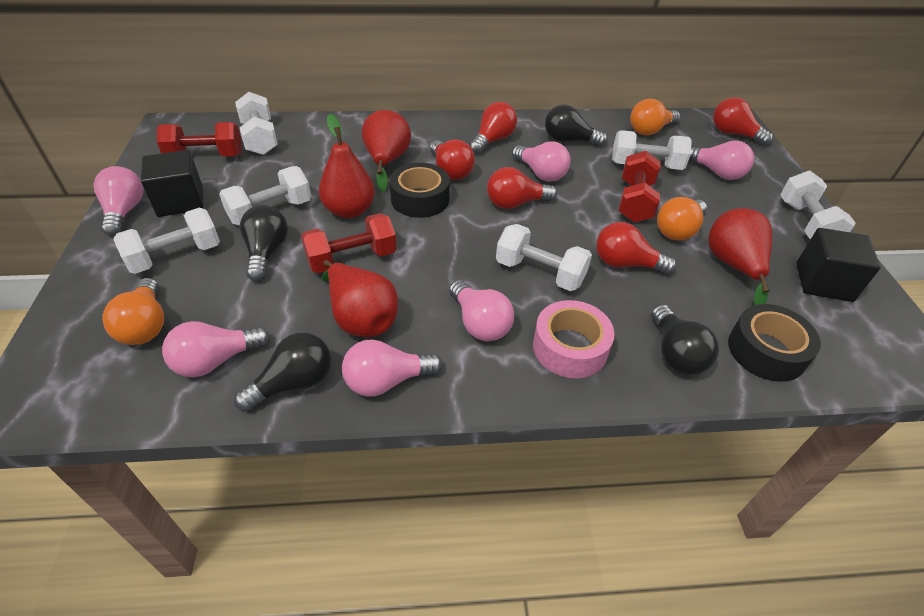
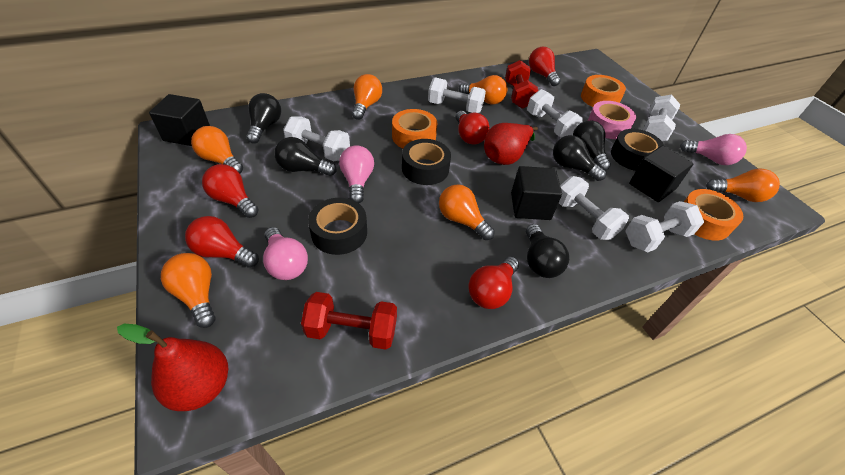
black cube: [141,150,204,217] [796,228,881,302] = 2 -> [149,94,210,146] [511,166,562,220] [629,146,693,202] = 3
black light bulb: [234,332,331,411] [240,205,288,281] [545,104,607,146] [651,305,719,375] = 4 -> [246,93,281,143] [274,137,337,176] [526,224,569,278] [553,135,606,181] [573,121,611,171] = 5
black tape: [389,163,450,218] [728,304,821,382] = 2 -> [308,198,367,255] [402,139,451,185] [611,129,664,171] = 3
orange light bulb: [103,278,164,345] [630,99,680,135] [657,197,707,241] = 3 -> [161,253,216,328] [191,126,243,173] [352,74,382,120] [439,184,495,240] [459,75,507,104] [706,169,780,202] = 6
orange tape: none = 0 -> [392,109,437,148] [581,75,626,107] [684,189,743,241] = 3
pink light bulb: [93,166,143,236] [162,321,270,378] [342,339,442,397] [449,280,514,341] [512,141,571,182] [689,140,754,180] = 6 -> [263,227,308,280] [339,145,374,203] [680,134,747,165] = 3
red dumbbell: [157,122,241,157] [301,213,397,273] [619,151,661,222] = 3 -> [301,292,397,350] [505,60,539,109] = 2
red pear: [319,114,375,218] [322,260,398,337] [362,110,411,192] [708,208,773,305] = 4 -> [117,324,228,411] [484,123,538,165] = 2

